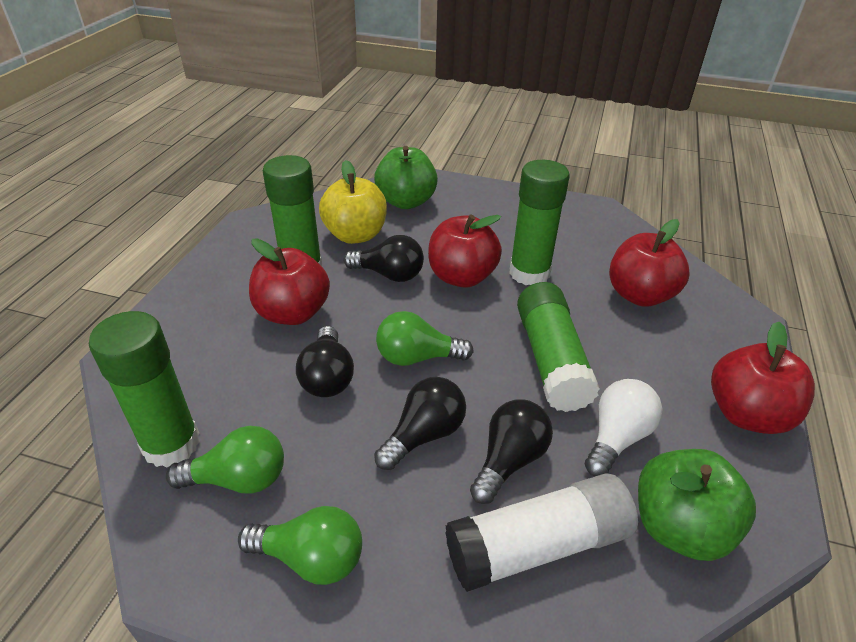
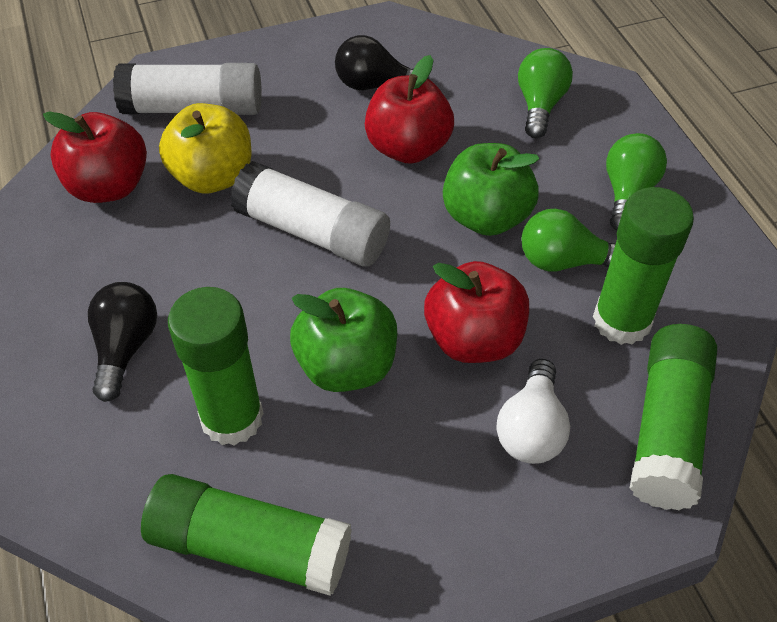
black light bulb: [296,326,354,397] [344,235,424,282] [374,377,466,470] [470,399,553,504] = 4 -> [88,282,157,402] [335,35,429,90] = 2
red apple: [249,238,330,325] [428,215,502,288] [609,219,690,307] [711,322,815,434] = 4 -> [43,112,147,203] [365,55,454,164] [424,261,529,363] = 3
white glue stick: [445,473,638,592] = 1 -> [113,63,262,115] [230,161,390,267] = 2

